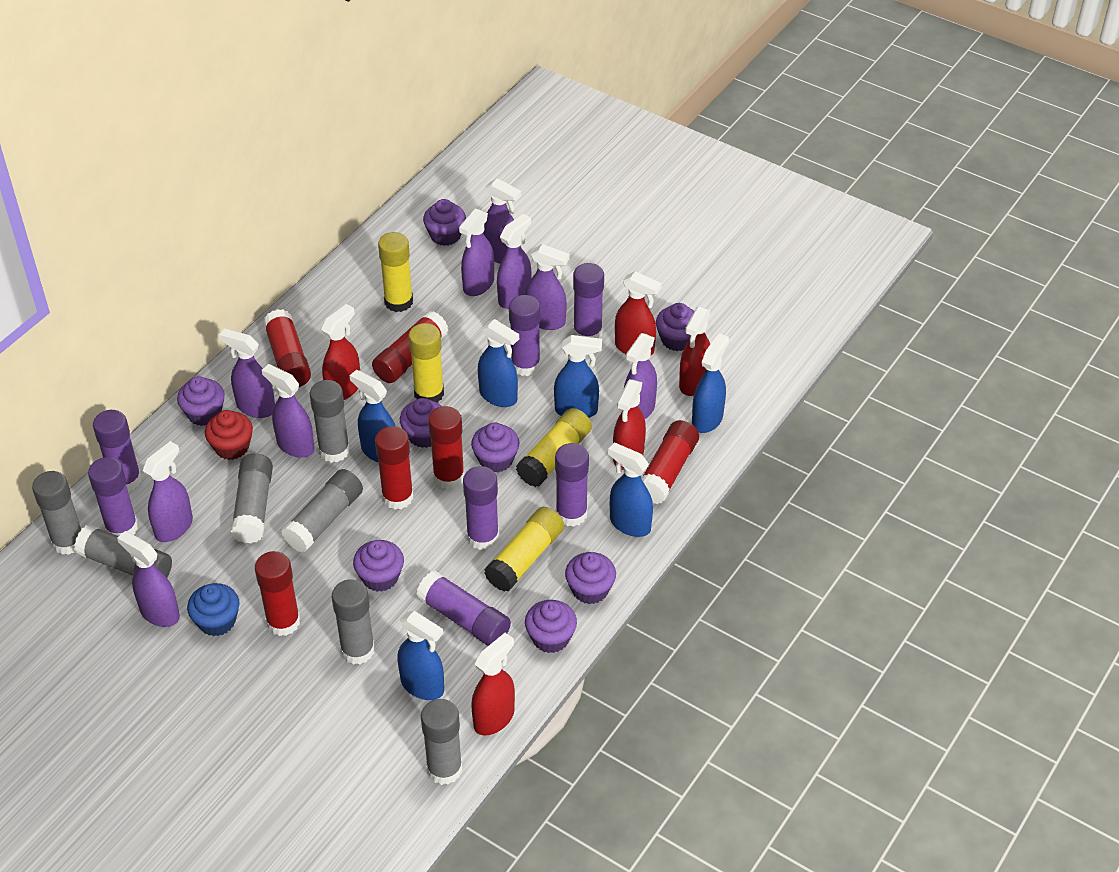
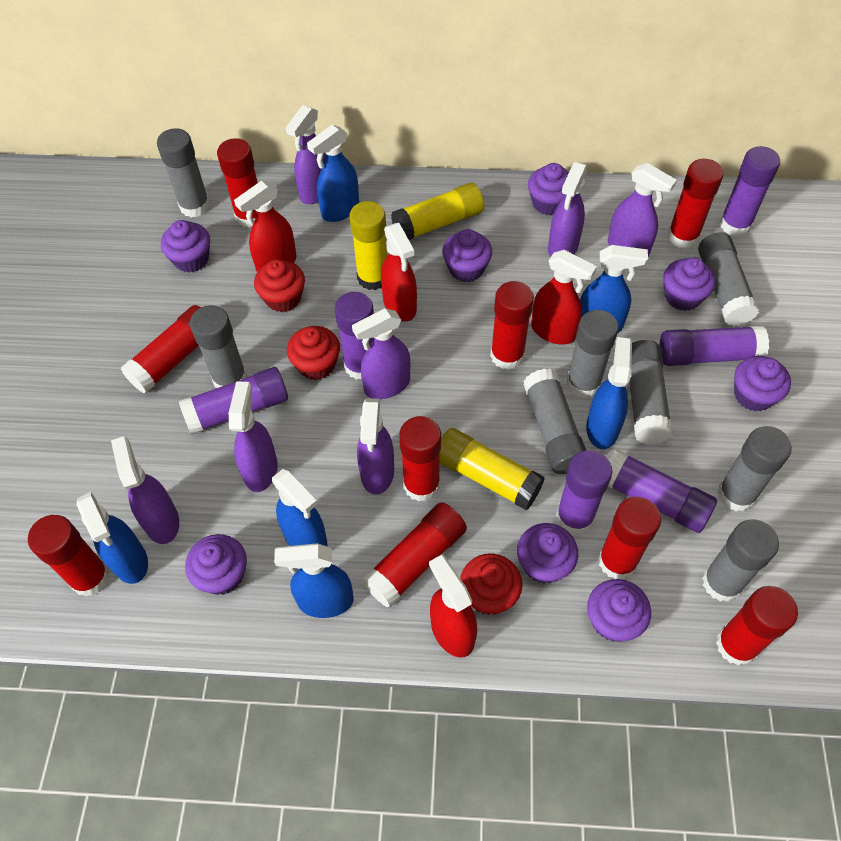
blue cupcake: [187,583,240,636] = 1 -> none = 0
grey glue stick: [32,471,82,555] [74,524,172,577] [231,453,273,543] [281,469,363,552] [310,380,350,463] [332,579,375,665] [421,699,462,785] = 7 -> [157,128,210,218] [190,305,247,388] [523,369,586,474] [566,310,618,398] [629,340,673,444] [698,232,759,326] [702,520,779,602] [717,426,792,512] = 8
purple glue stick: [88,457,138,536] [93,410,141,492] [416,571,511,646] [463,466,499,550] [509,295,540,376] [555,443,589,527] [573,263,604,339] = 7 -> [179,367,288,435] [335,292,374,380] [556,450,612,535] [608,449,717,533] [660,325,769,366] [720,146,780,237] = 6
purple spray bottle: [117,531,180,627] [142,441,193,542] [219,328,275,418] [262,364,314,458] [459,208,494,296] [483,178,521,264] [497,214,531,309] [525,244,570,330] [624,333,657,419] = 9 -> [111,436,179,544] [229,381,278,492] [286,105,325,204] [352,308,410,399] [357,398,394,495] [548,162,588,257] [608,163,677,257] = 7
red cupcake: [205,410,253,460] = 1 -> [254,259,305,312] [287,326,340,380] [460,553,522,615] = 3
red glue stick: [255,551,300,636] [263,309,311,387] [372,311,449,383] [375,426,414,509] [428,406,465,489] [641,420,699,504] = 6 -> [28,515,110,597] [121,305,201,394] [217,138,258,228] [362,502,467,608] [399,416,441,502] [490,281,534,370] [598,497,661,580] [667,159,724,249] [716,586,798,665] = 9
red spray bottle: [321,304,360,400] [471,632,515,735] [613,379,646,470] [615,271,662,355] [679,306,710,396] = 5 -> [234,181,297,272] [381,223,417,321] [429,555,477,657] [531,250,597,345] = 4
yellow glue stick: [378,232,413,312] [408,323,444,403] [484,507,564,592] [516,408,592,487] = 4 -> [349,201,387,290] [391,183,484,240] [439,428,545,510] = 3

